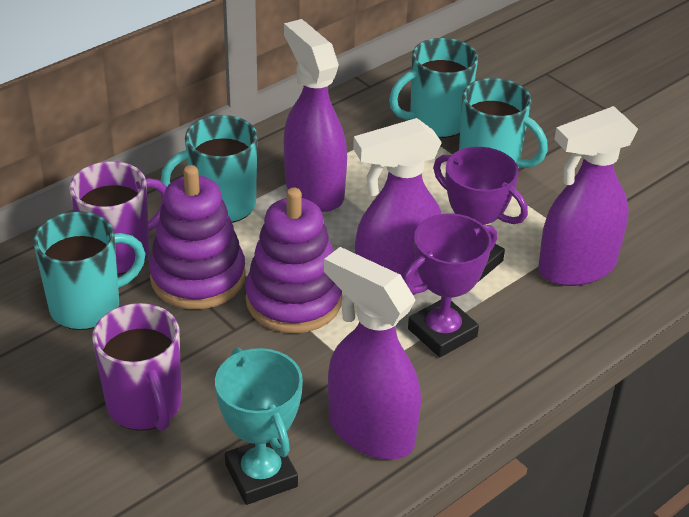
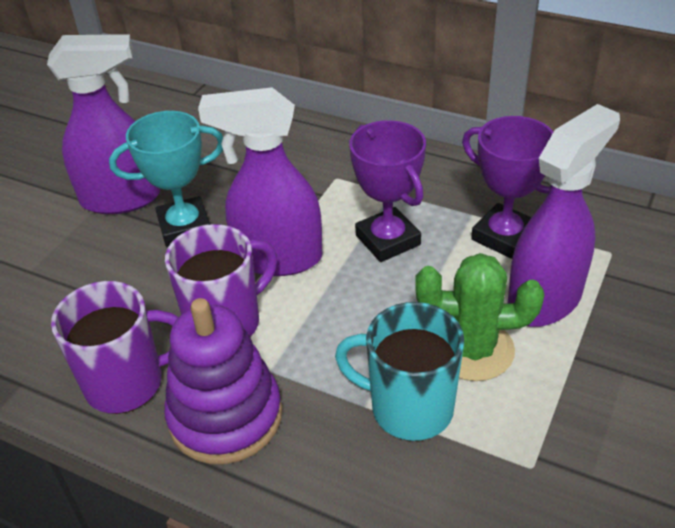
green cactus: none = 0 -> [415,253,544,381] = 1
purple spray bottle: [284,19,347,212] [324,247,421,459] [353,118,442,295] [538,106,638,286] = 4 -> [47,34,160,214] [198,87,322,276] [507,104,620,327] = 3
purple stacking toy: [149,165,246,309] [245,188,342,333] = 2 -> [164,298,282,464] = 1
turquoise mug: [33,211,146,330] [161,115,258,223] [389,38,478,138] [459,78,548,168] = 4 -> [335,302,465,441] = 1

